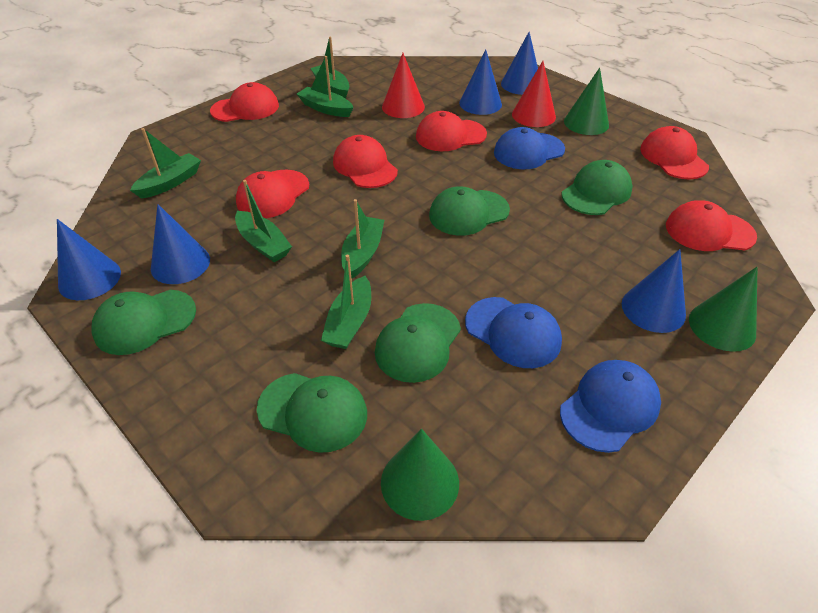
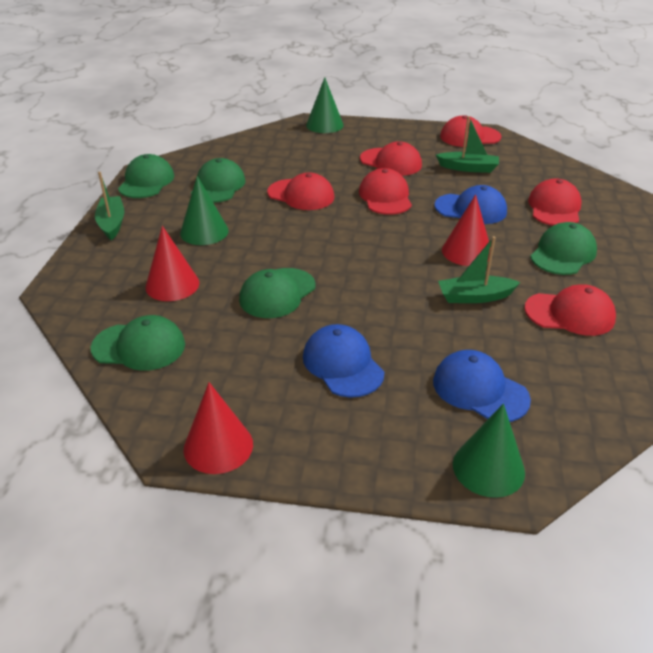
blue cone: [57,219,121,300] [151,204,210,284] [459,49,502,115] [501,32,538,95] [622,249,686,333] = 5 -> none = 0
green boat: [130,128,201,199] [235,180,292,262] [297,56,353,117] [310,37,349,99] [321,255,371,349] [341,199,384,279] = 6 -> [95,172,124,241] [436,116,499,173] [438,236,520,303] = 3
red cone: [382,53,425,118] [512,61,556,127] = 2 -> [145,226,199,301] [184,382,253,474] [442,194,491,266] = 3

